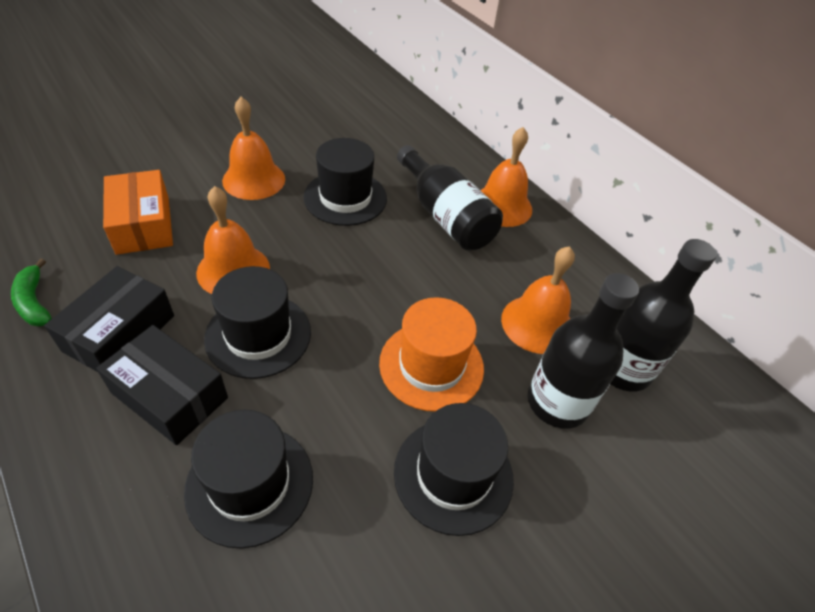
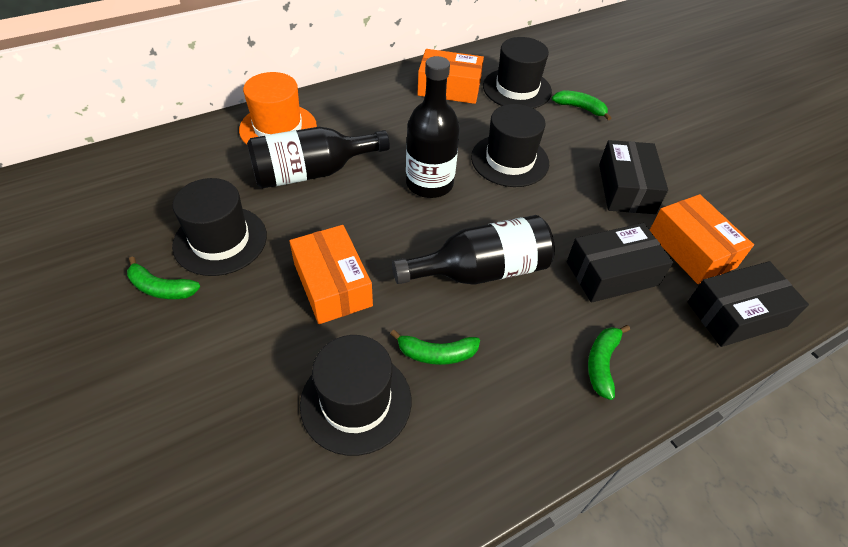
black box: [44,266,174,372] [96,325,228,445] = 2 -> [567,223,673,303] [599,140,668,214] [687,261,809,347] = 3
green banana: [11,258,52,326] = 1 -> [127,256,200,299] [390,330,480,365] [552,91,611,120] [588,325,630,400] = 4
orange bell: [196,186,270,294] [222,97,285,200] [481,127,532,227] [501,246,575,354] = 4 -> none = 0
orange box: [103,170,173,255] = 1 -> [289,225,373,324] [417,49,484,104] [650,194,754,284] = 3

